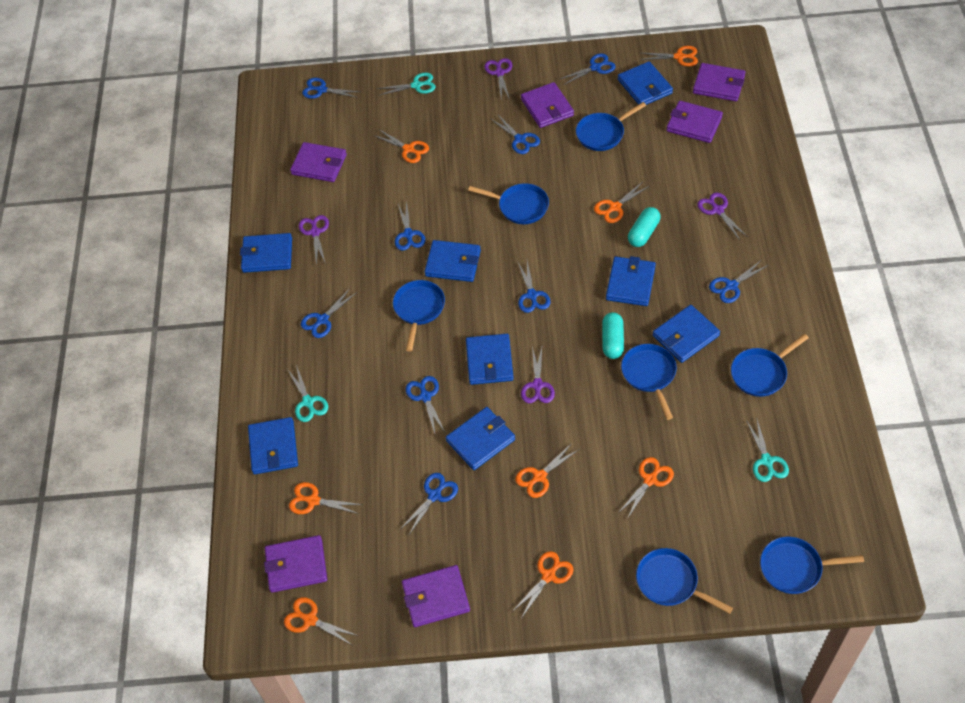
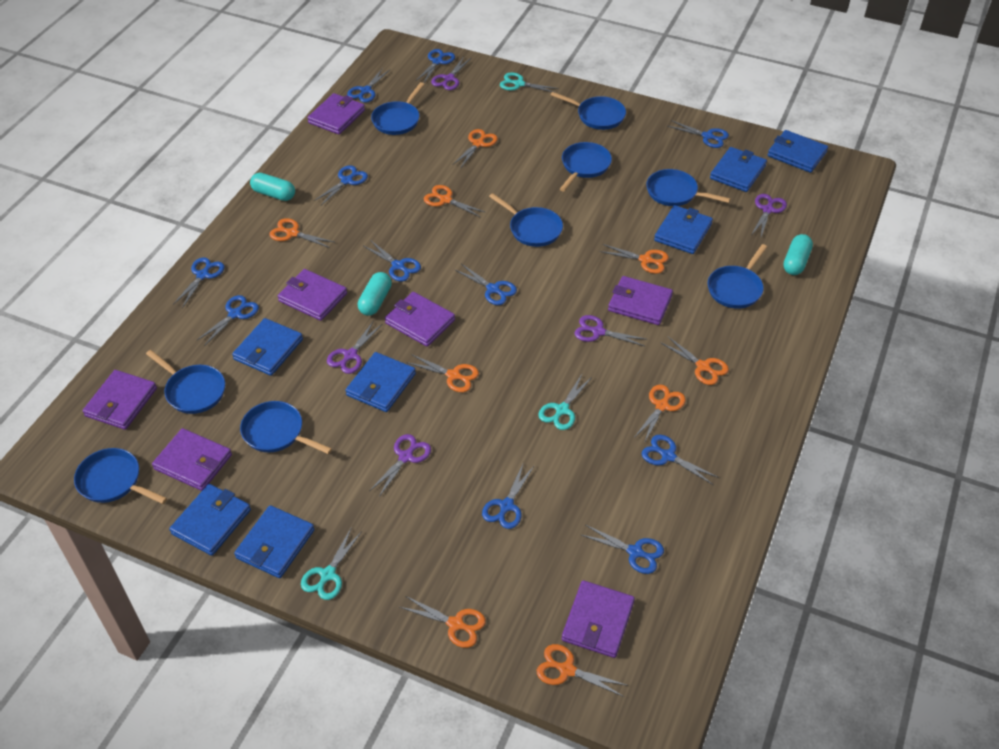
blue pan: [393,280,445,351] [468,183,549,224] [576,102,646,151] [621,344,677,420] [636,548,733,614] [731,334,809,397] [760,537,864,594] = 7 -> [74,448,167,504] [146,350,225,414] [240,401,332,454] [371,82,425,135] [489,193,563,247] [550,92,626,130] [560,142,612,192] [646,169,730,206] [708,244,767,309] = 9
blue scissors: [301,290,356,338] [302,78,360,99] [395,201,425,251] [400,473,458,536] [406,376,445,433] [491,114,540,154] [518,261,551,313] [560,53,616,85] [709,260,769,303] = 9 -> [173,258,225,308] [196,295,259,346] [314,165,368,205] [347,68,389,103] [364,240,421,281] [416,49,455,83] [454,264,517,305] [482,462,534,529] [581,525,664,574] [642,435,719,485] [668,120,729,148] = 11
blue wallet: [240,233,292,273] [248,417,298,474] [424,240,481,282] [446,407,515,470] [466,334,514,385] [606,256,656,306] [618,61,673,105] [653,305,720,363] = 8 -> [169,484,251,556] [232,318,303,376] [234,505,315,578] [346,352,416,412] [654,205,713,254] [710,147,767,192] [768,130,828,173] = 7
orange scissors: [284,597,359,645] [289,482,362,514] [374,129,429,163] [513,551,574,617] [515,443,578,498] [594,182,649,223] [618,457,674,519] [640,46,698,66] = 8 -> [269,218,334,248] [400,596,486,648] [406,354,479,392] [424,185,485,217] [452,129,498,169] [537,644,628,697] [600,244,669,274] [634,385,686,443] [660,336,729,385] = 9
purple scissors: [299,215,329,265] [484,58,512,100] [521,346,555,403] [697,192,748,240] = 4 -> [327,321,382,374] [369,434,431,497] [431,57,471,90] [574,315,648,346] [752,194,787,237] = 5
purple wallet: [264,535,327,593] [290,142,347,182] [402,565,470,627] [521,82,574,128] [666,101,723,143] [693,63,746,101] = 6 -> [83,370,157,430] [152,428,232,491] [278,269,347,321] [307,93,365,135] [385,292,455,347] [562,580,635,658] [608,276,673,325] = 7
turquoise capsule: [602,312,624,359] [628,207,661,247] = 2 -> [250,173,295,201] [358,272,392,316] [783,234,813,275] = 3

